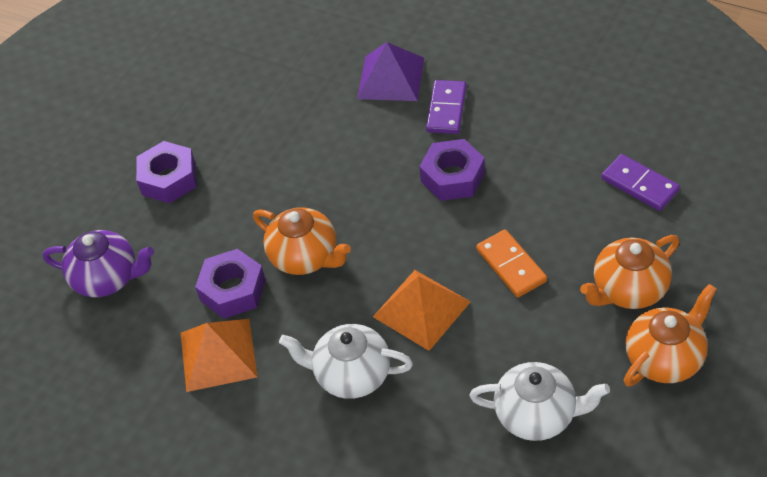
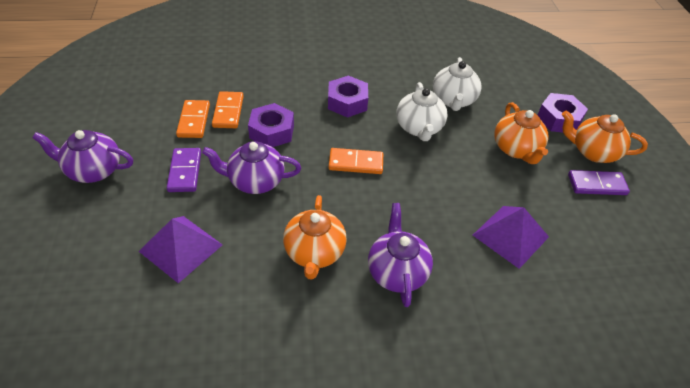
orange domino: [476,229,547,297] = 1 -> [176,100,210,138] [212,91,244,128] [328,148,383,174] = 3
orange pyramid: [181,319,258,392] [373,270,471,351] = 2 -> none = 0
purple pyramid: [357,42,424,101] = 1 -> [139,216,222,283] [473,206,549,269] = 2
purple teapot: [43,230,154,297] = 1 -> [32,130,133,183] [202,141,301,194] [368,203,433,307] = 3

